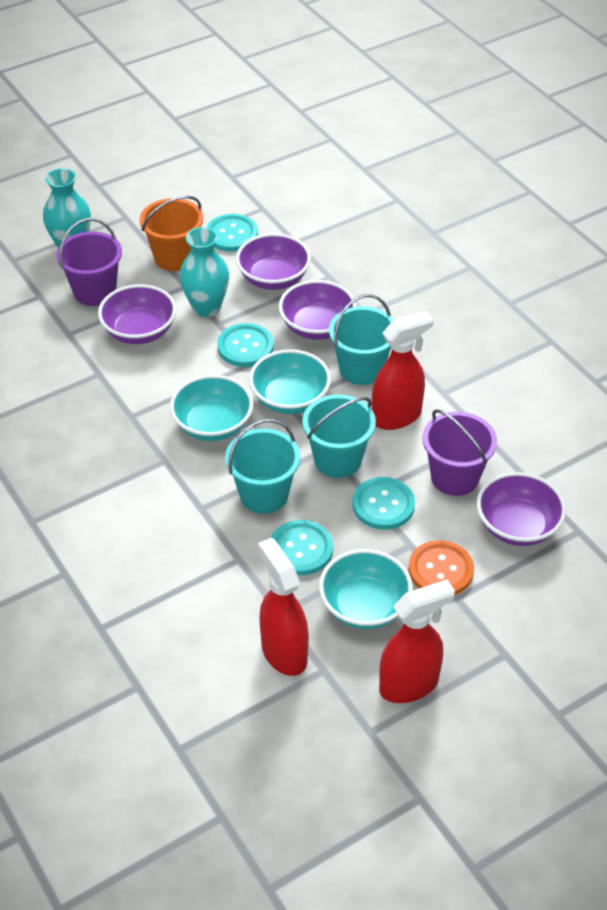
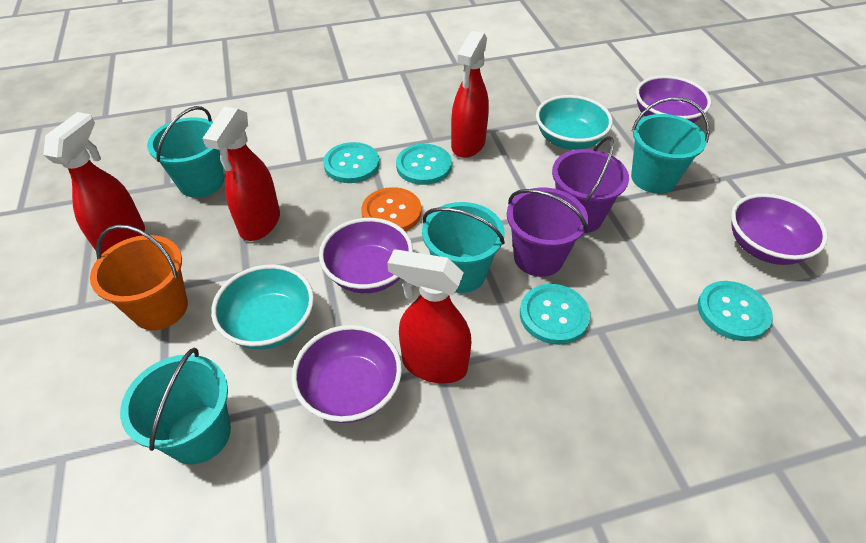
red spray bottle: [258,538,309,676] [372,311,434,430] [379,580,455,703] = 3 -> [43,112,145,255] [202,107,280,241] [387,249,472,384] [451,31,489,158] = 4
turquoise bowl: [170,375,253,441] [249,349,331,414] [319,549,413,629] = 3 -> [211,265,314,349] [536,95,613,150] = 2
turquoise bucket: [225,419,301,514] [302,394,376,478] [329,294,394,385] = 3 -> [120,348,231,464] [147,106,224,198] [422,202,505,293] [631,97,710,194] = 4
turquoise vase: [43,168,91,248] [180,227,229,317] = 2 -> none = 0

